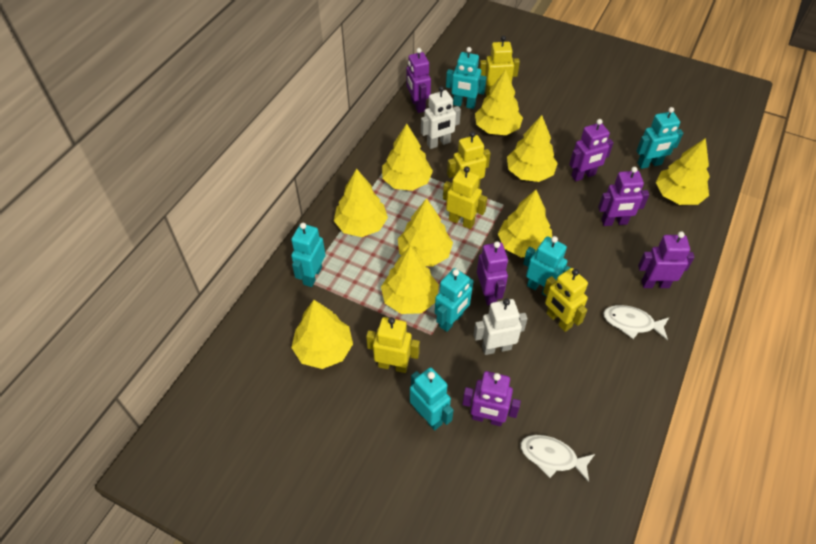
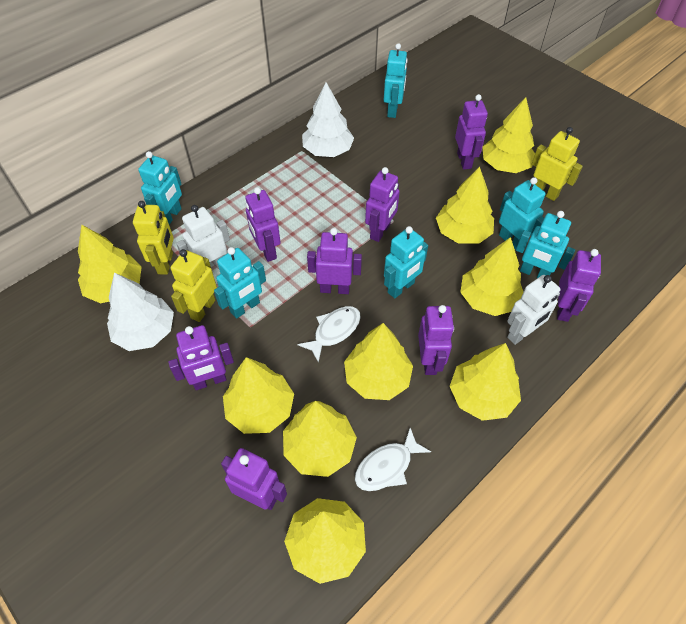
purple robot: [406,48,431,113] [462,371,521,426] [477,241,508,305] [569,119,614,181] [598,167,649,226] [638,231,694,288] = 6 -> [168,325,234,390] [221,448,287,510] [245,187,281,262] [307,228,362,294] [365,167,400,242] [418,305,454,375] [455,94,488,170] [557,249,601,322] = 8
white tree: none = 0 -> [107,272,174,351] [302,82,354,157] = 2
yellow robot: [366,317,420,373] [443,167,487,229] [447,131,491,188] [479,36,520,96] [543,268,588,332] = 5 -> [133,201,174,275] [170,249,217,322] [532,127,583,201] = 3

